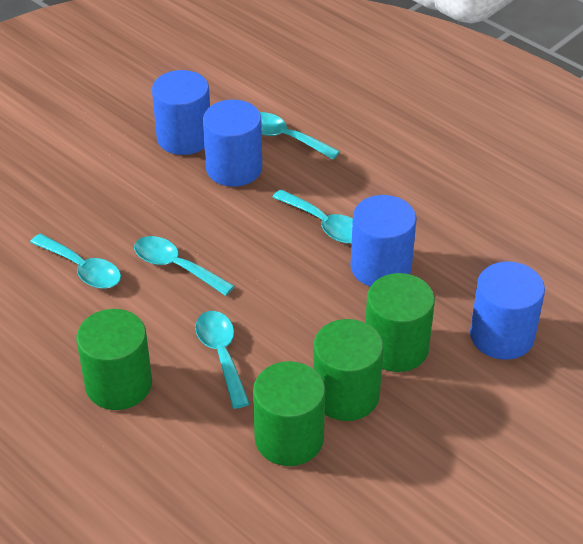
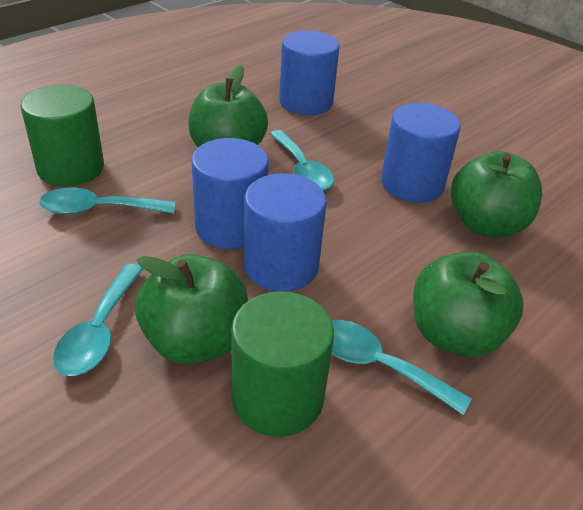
green apple: none = 0 -> [135,254,248,364] [188,64,268,147] [413,252,523,357] [451,151,542,238] = 4
green cylinder: [76,309,152,410] [253,361,326,466] [313,319,384,421] [365,273,435,372] = 4 -> [20,84,104,186] [231,291,334,437] = 2
turquoise spoon: [30,234,121,289] [134,236,234,296] [195,311,250,409] [260,112,340,160] [272,189,353,244] = 5 -> [39,187,175,215] [53,264,144,376] [270,130,334,190] [331,320,472,415] = 4

